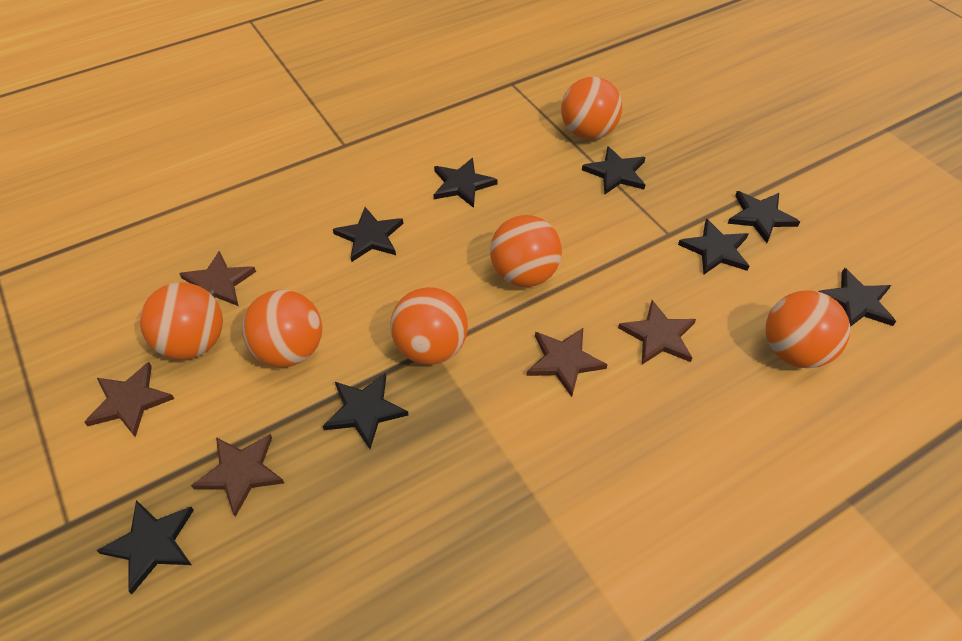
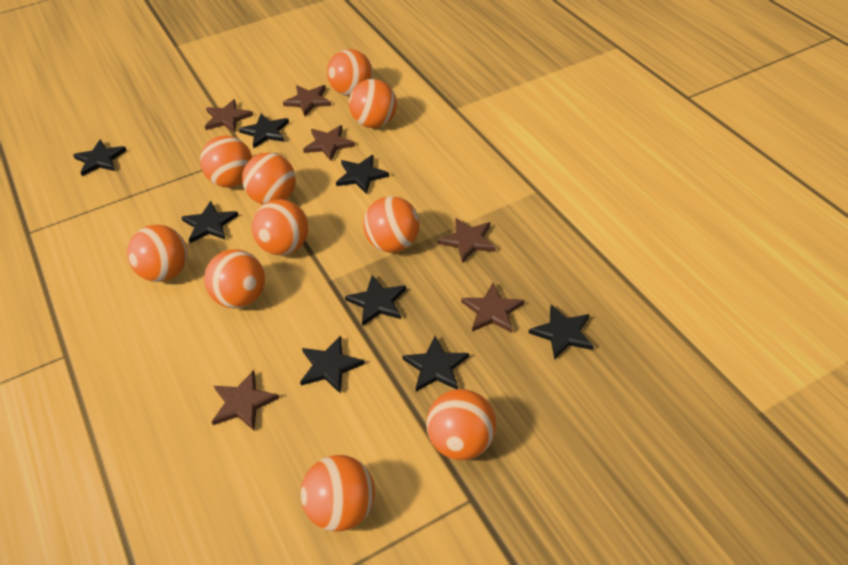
brown star: [84,362,174,437] [179,251,256,306] [191,434,284,517] [527,328,608,397] [618,300,696,365] = 5 -> [205,99,253,132] [212,370,279,431] [283,85,331,116] [303,125,355,161] [438,218,496,263] [461,283,524,333] = 6
orange ball: [140,282,223,360] [242,289,322,367] [390,287,468,365] [490,215,562,287] [561,77,622,140] [766,290,850,368] = 6 -> [127,225,188,282] [200,135,252,187] [204,249,265,309] [242,153,296,205] [252,199,308,255] [300,455,375,531] [327,49,373,96] [349,79,397,128] [363,196,420,253] [426,389,496,460] = 10

